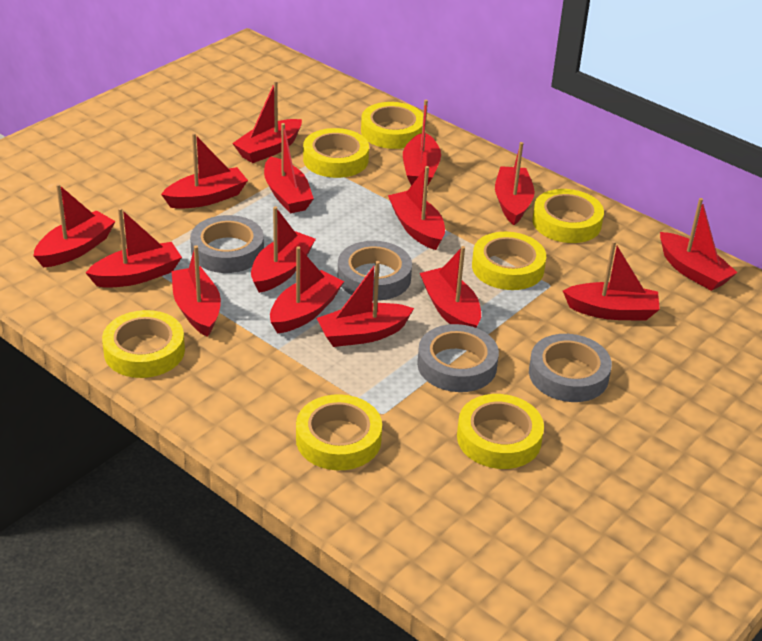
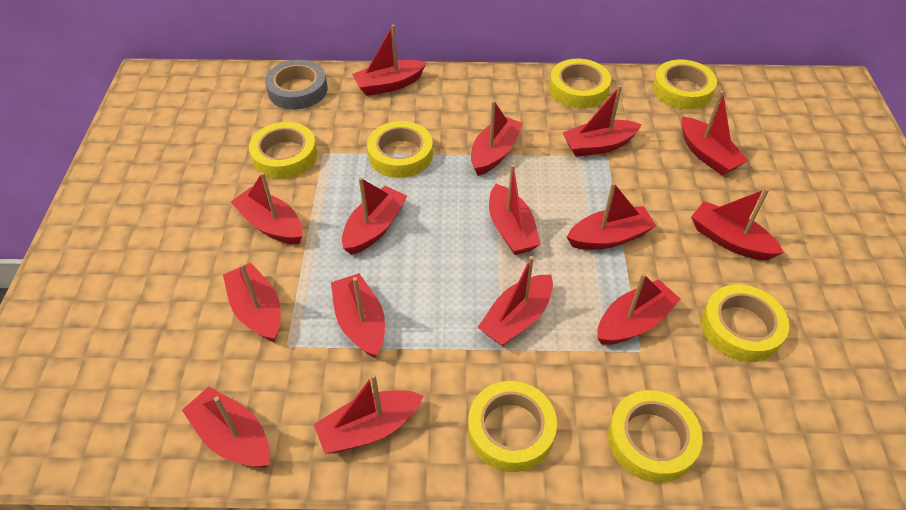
grey tape: [190,215,264,273] [337,241,412,300] [417,324,499,392] [529,334,612,402] = 4 -> [265,60,327,110] = 1

